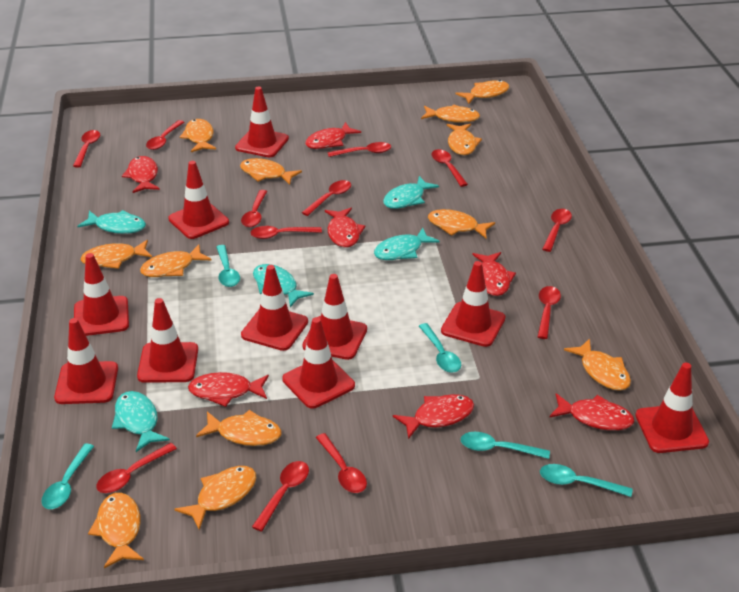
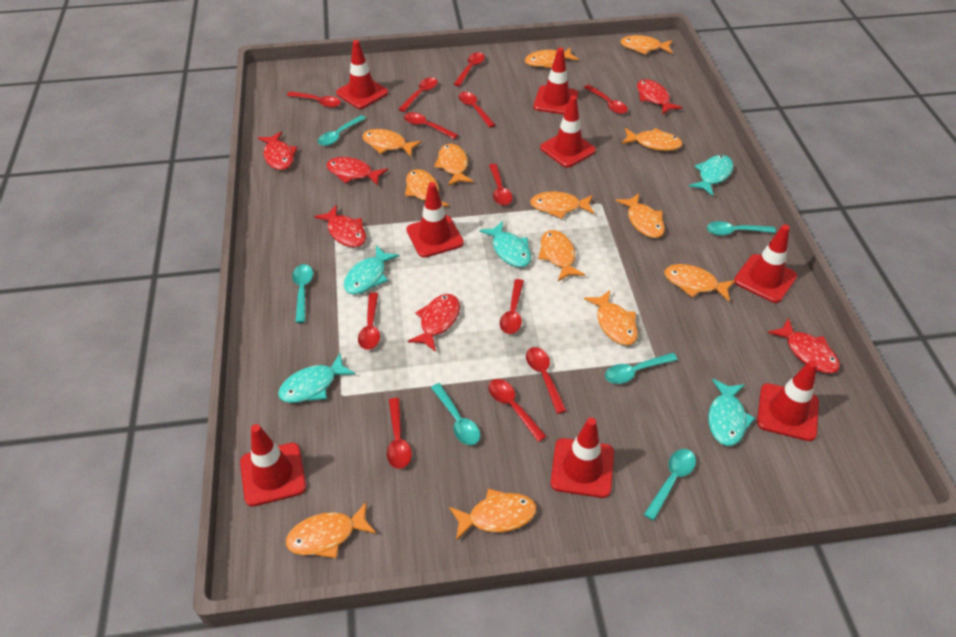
orange fish: [80,240,152,269] [88,493,144,568] [140,245,211,277] [174,466,256,530] [180,119,216,152] [196,410,281,446] [240,158,302,185] [421,104,480,123] [428,209,495,238] [447,123,482,155] [455,80,509,104] [564,338,631,391] = 12 -> [286,501,376,558] [362,129,422,157] [405,169,449,206] [434,144,473,186] [449,489,537,540] [525,47,579,68] [530,191,594,219] [538,230,585,281] [584,290,638,345] [616,193,665,238] [620,35,673,55] [622,128,683,151] [665,264,736,302] = 13
red fish: [122,156,160,193] [188,372,269,407] [305,122,361,149] [325,208,365,248] [393,394,474,439] [472,252,516,296] [549,393,635,431] = 7 -> [258,131,297,170] [314,205,366,247] [326,157,388,186] [408,294,460,352] [637,79,683,115] [768,318,840,374] = 6
red traffic cone: [54,318,118,404] [74,253,129,336] [137,298,198,383] [168,161,229,239] [235,86,289,157] [241,265,308,351] [282,317,355,409] [302,274,367,360] [441,261,505,347] [635,363,709,453] = 10 -> [240,424,306,507] [336,40,388,109] [406,182,464,258] [534,48,579,114] [540,95,596,168] [551,417,614,498] [734,224,797,303] [757,360,819,441] = 8
turquoise spoon: [41,444,94,509] [216,245,240,287] [419,323,461,373] [461,432,550,459] [540,464,633,497] = 5 -> [292,264,313,323] [318,115,366,146] [431,383,480,445] [605,353,678,384] [644,449,696,521] [707,221,776,236] = 6

